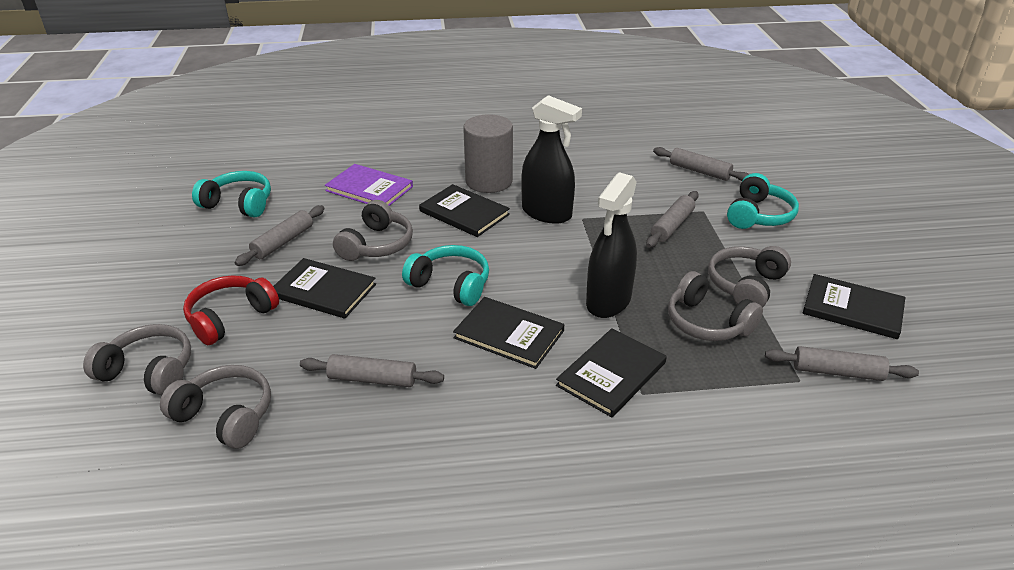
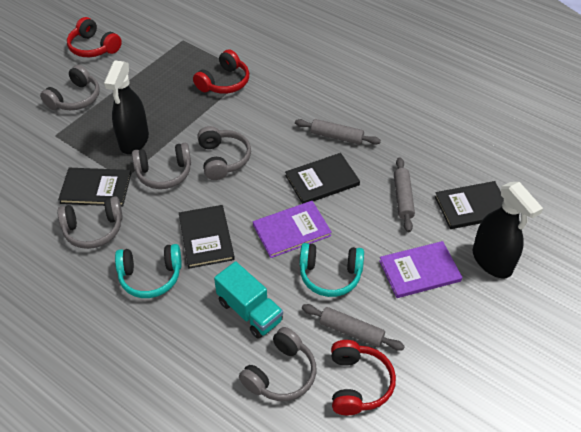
black book: [273,258,376,318] [419,184,510,237] [453,297,564,369] [556,328,667,417] [803,274,905,339] = 5 -> [58,168,131,206] [179,205,235,269] [285,153,360,204] [434,181,504,229] = 4
grey cylinder: [463,114,513,193] = 1 -> none = 0
grey rolling pin: [234,205,325,266] [300,354,444,387] [646,191,699,248] [653,147,749,181] [765,346,919,381] = 5 -> [295,119,381,145] [302,304,405,351] [394,157,415,232] = 3
purple book: [325,164,413,206] = 1 -> [253,201,332,258] [379,241,462,298] = 2
red headphones: [183,275,279,345] = 1 -> [67,17,122,57] [193,49,249,94] [331,340,396,415] = 3
turquoise headphones: [192,171,271,218] [402,245,489,306] [727,173,799,229] = 3 -> [115,244,182,298] [299,243,364,297] = 2
turquoise truck: none = 0 -> [214,261,283,339] = 1

